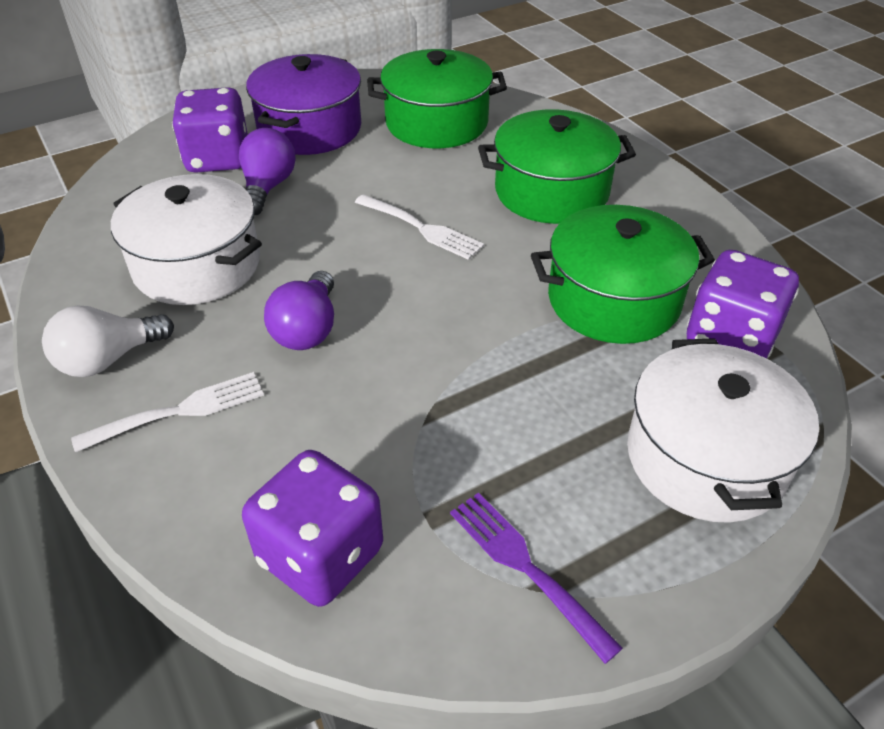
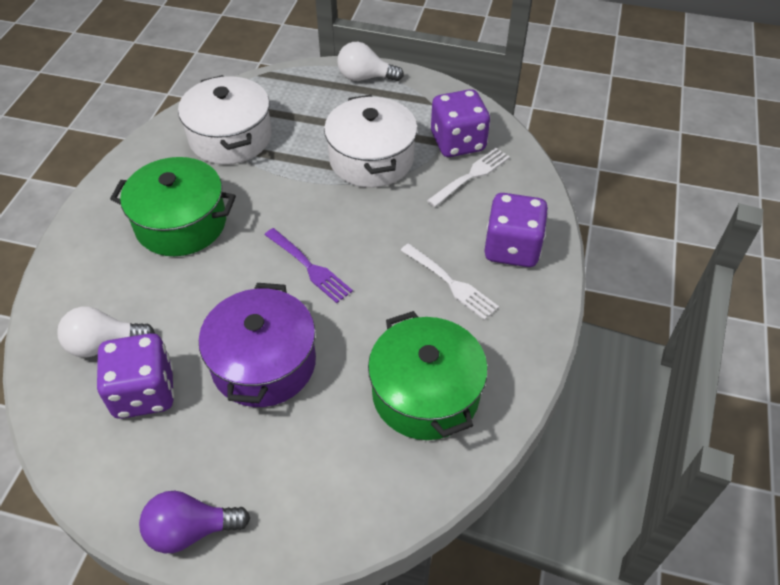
green pot: [367,49,507,148] [478,109,636,224] [531,205,715,344] = 3 -> [110,157,236,256] [368,311,488,440] = 2
purple light bulb: [239,128,296,215] [264,271,334,350] = 2 -> [139,491,250,553] = 1
white light bulb: [42,305,174,377] = 1 -> [57,306,155,358] [337,42,404,81] = 2

